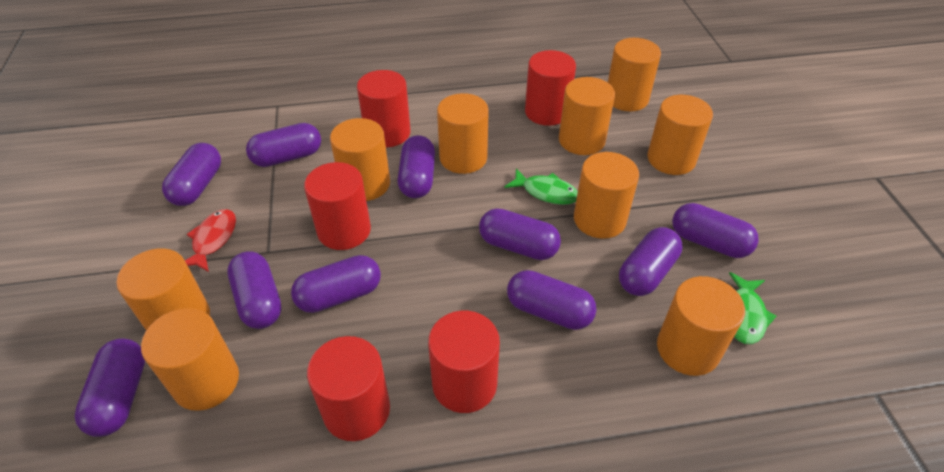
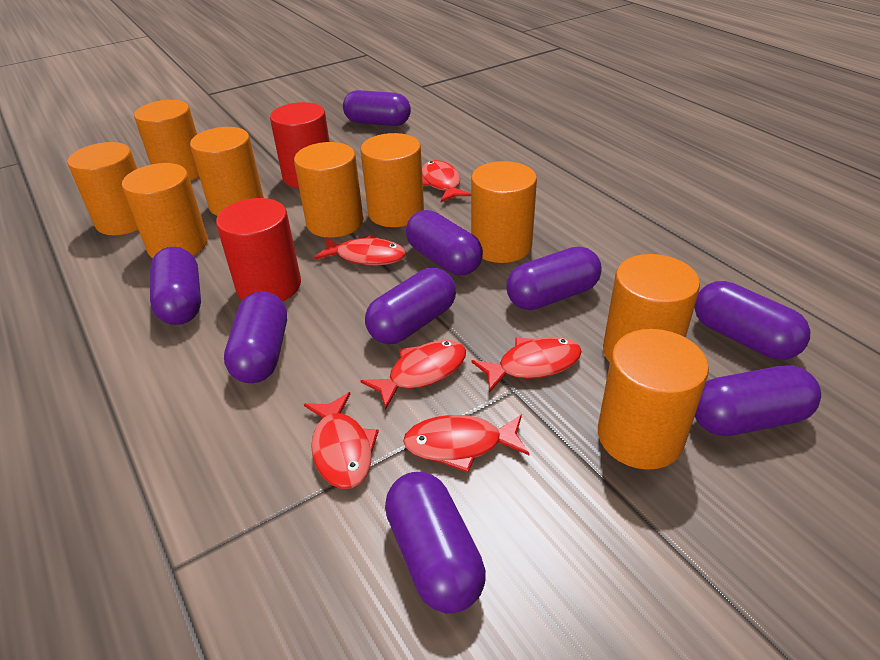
green fish: [504,168,578,205] [729,272,777,344] = 2 -> none = 0
purple capsule: [75,338,145,437] [162,143,221,206] [227,252,282,329] [246,123,321,167] [291,255,381,313] [398,135,435,198] [479,208,561,260] [507,270,597,330] [619,227,682,296] [672,203,759,258] = 10 -> [150,247,201,325] [224,291,287,383] [343,90,411,126] [365,268,456,344] [385,472,486,614] [406,210,483,275] [506,246,602,310] [694,281,810,360] [695,365,821,436] = 9
red cylinder: [304,162,371,250] [307,336,390,441] [357,70,411,147] [428,311,500,413] [525,50,576,126] = 5 -> [216,198,301,301] [270,102,330,188] = 2
red fish: [185,209,236,272] = 1 -> [304,392,379,489] [314,235,406,265] [361,340,466,410] [403,414,530,472] [422,160,471,202] [471,337,582,393] = 6

